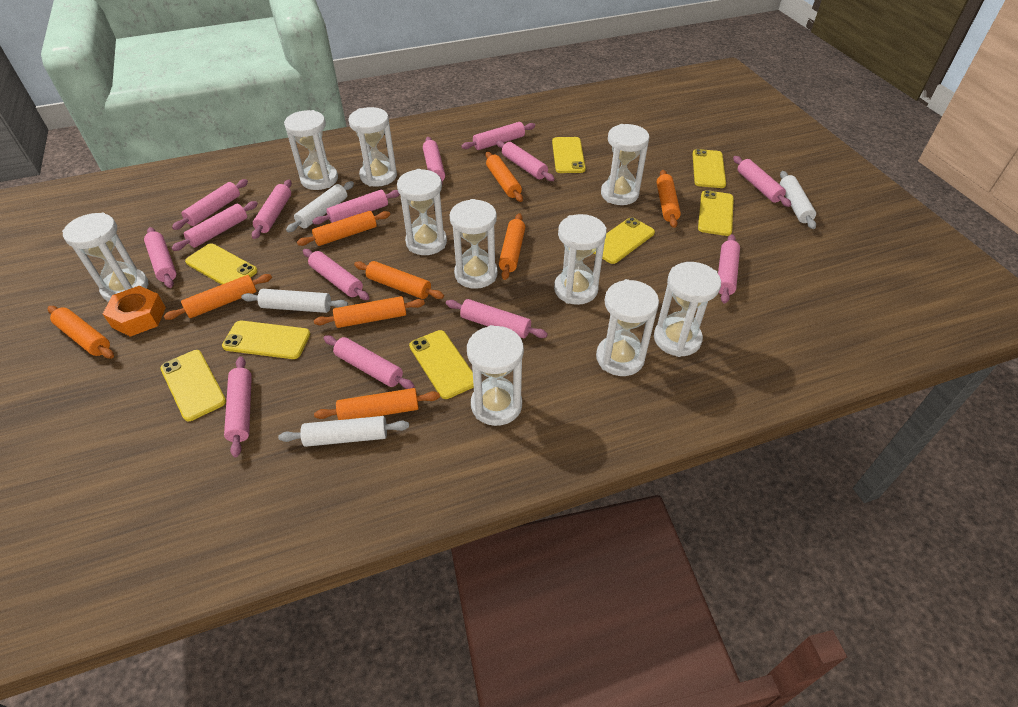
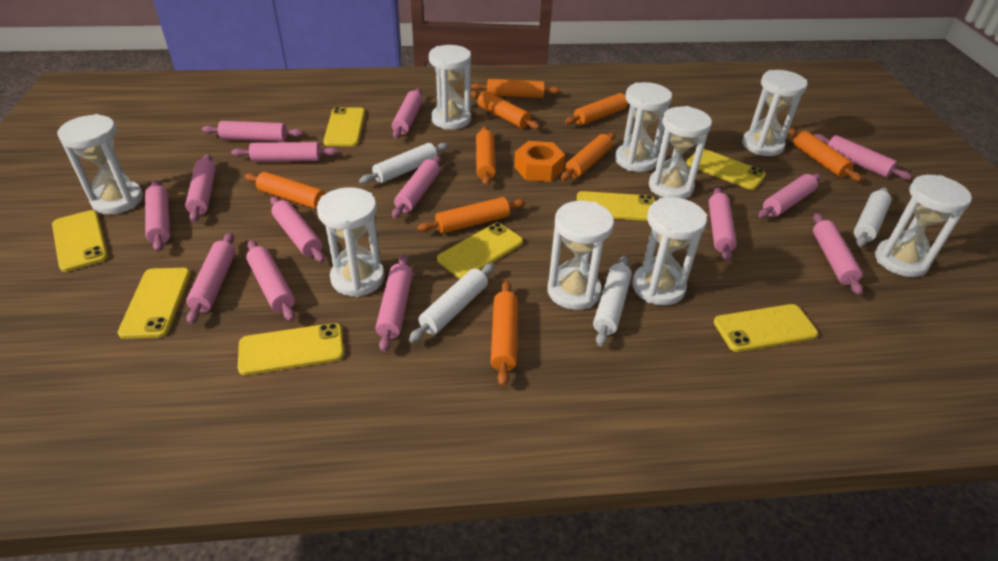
white hourglass: [62,213,148,302] [284,110,338,190] [348,107,397,187] [397,169,447,255] [450,199,498,289] [467,325,524,426] [554,214,607,305] [596,279,659,376] [601,124,649,205] [654,262,721,357] = 10 -> [57,114,143,214] [317,187,385,297] [429,45,471,130] [547,201,614,310] [615,82,672,172] [632,197,707,305] [649,106,712,199] [742,70,808,156] [875,175,972,277] = 9

